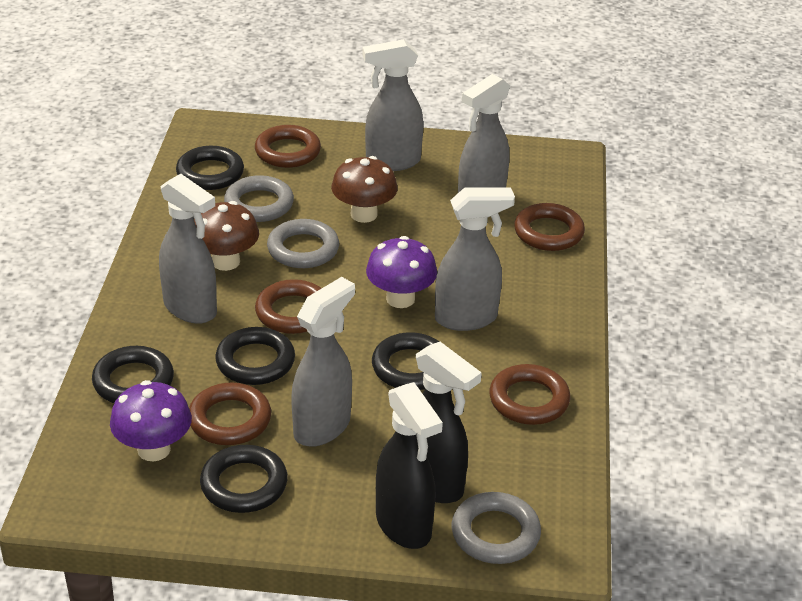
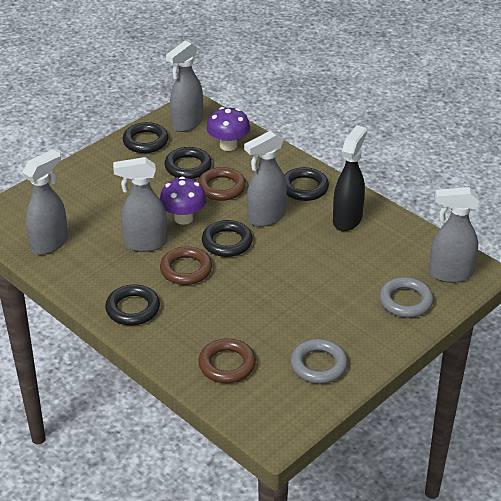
black spray bottle: [376,382,443,549] [415,342,482,503] = 2 -> [333,125,367,231] = 1
brown mushroom: [194,201,259,271] [331,156,398,223] = 2 -> none = 0
brown ring: [189,383,271,445] [255,125,321,168] [255,279,322,334] [489,364,570,425] [514,203,585,251] = 5 -> [160,246,212,285] [198,167,246,201] [198,338,256,383] = 3
grey ring: [224,175,294,222] [267,219,339,268] [452,492,541,564] = 3 -> [290,339,348,384] [379,277,434,318] = 2

